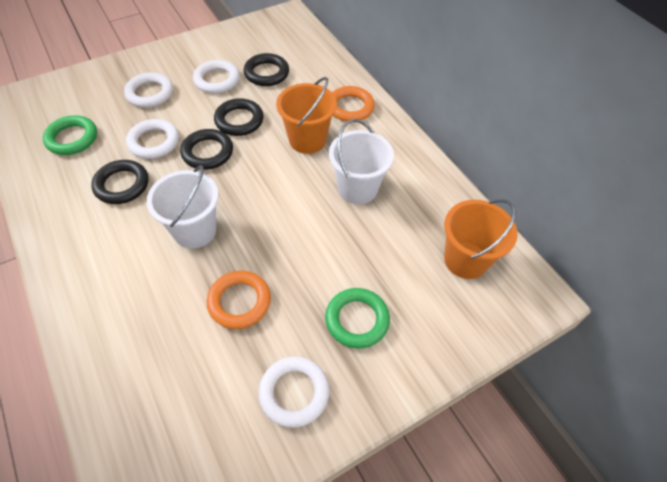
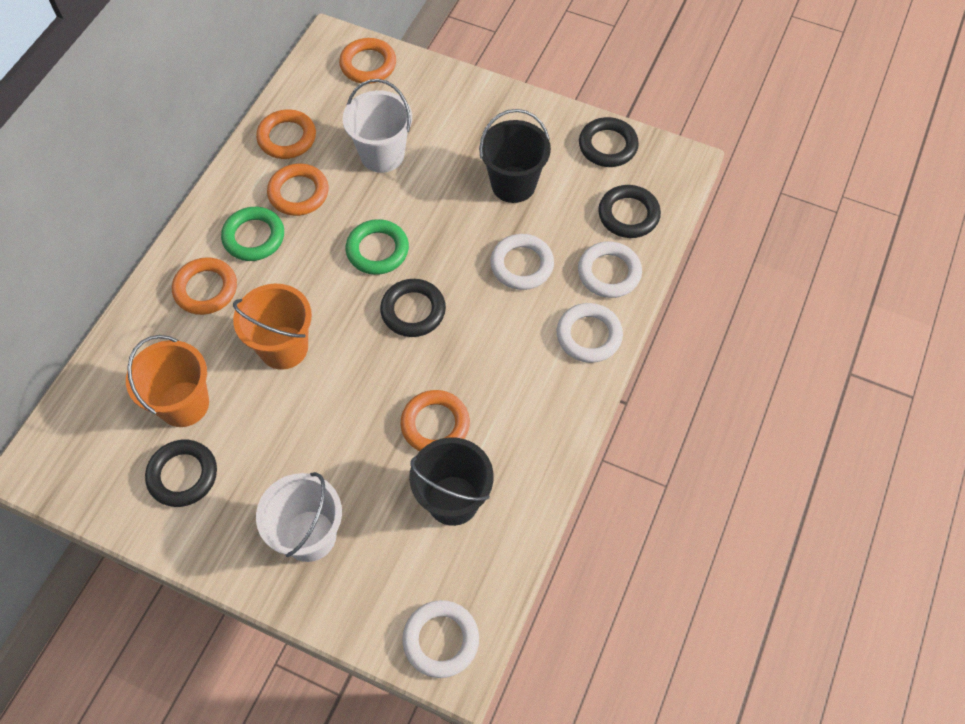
black bucket: none = 0 -> [409,437,494,526] [479,109,551,203] = 2
orange ring: [207,271,271,329] [332,86,375,121] = 2 -> [172,257,237,315] [256,109,316,159] [267,163,329,216] [339,38,396,84] [400,390,470,451] = 5

